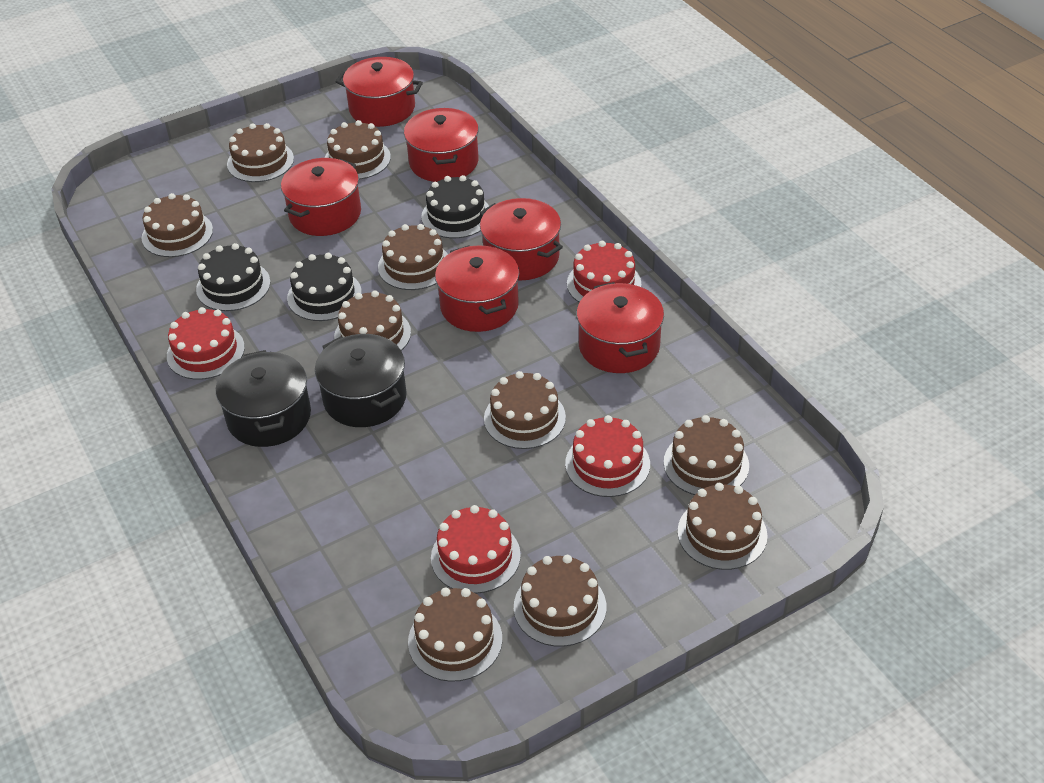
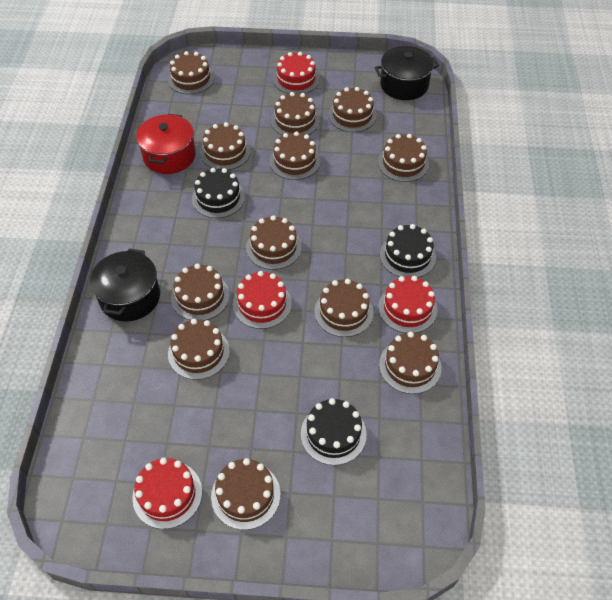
brown cake: [142,193,213,257] [227,123,294,182] [325,120,391,179] [334,291,411,351] [378,224,448,290] [408,587,502,682] [484,371,566,449] [514,555,606,647] [664,415,749,495] [678,483,767,570] = 10 -> [168,51,214,94] [168,319,230,380] [171,264,230,320] [200,122,251,170] [211,458,280,530] [246,215,302,270] [270,131,320,180] [271,92,320,135] [314,279,374,337] [328,87,377,132] [378,134,429,182] [379,332,442,394] = 12
red pot: [281,158,361,236] [336,57,423,127] [404,108,479,182] [435,245,519,332] [480,198,563,280] [577,282,664,373] = 6 -> [136,114,196,174] = 1

